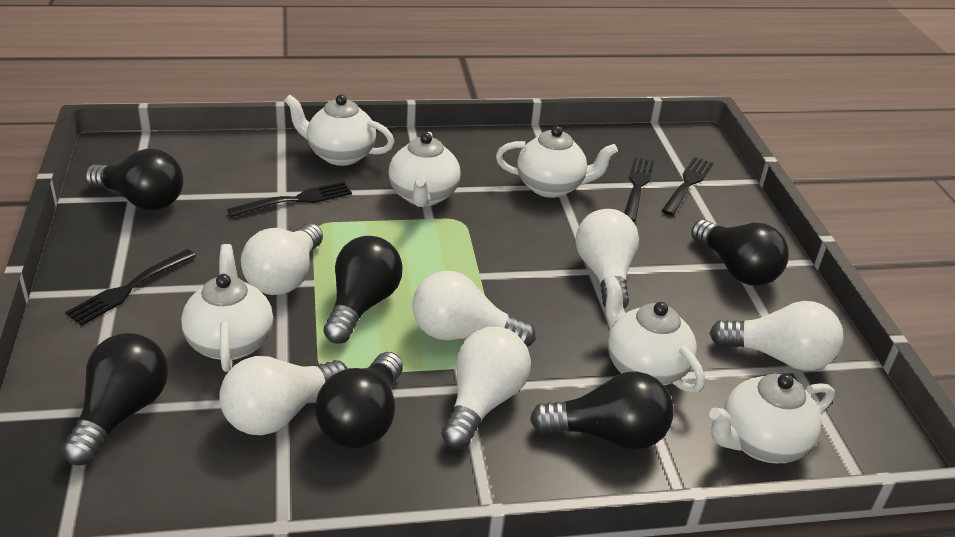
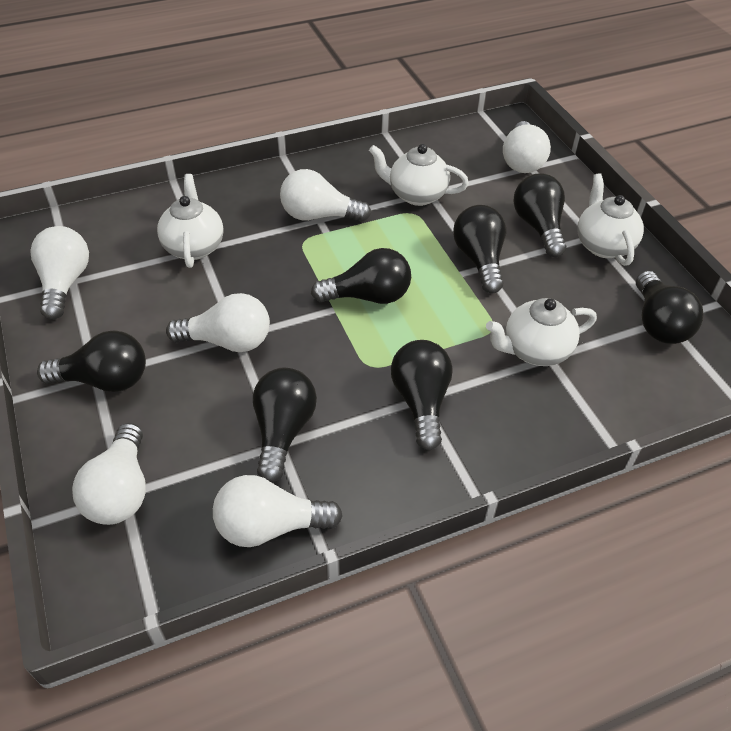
black fork: [65,249,196,326] [227,181,352,217] [624,157,654,222] [661,157,713,216] = 4 -> none = 0
black light bulb: [62,333,168,466] [85,149,183,210] [315,352,403,448] [323,236,403,344] [530,372,674,450] [691,220,789,285] = 6 -> [37,330,146,392] [253,368,317,482] [311,248,411,304] [391,340,453,450] [453,205,506,293] [513,174,566,257] [636,271,704,344] = 7
white teapot: [181,244,273,372] [284,94,394,166] [389,132,461,207] [496,126,618,198] [604,275,705,393] [709,374,835,463] = 6 -> [157,174,224,268] [369,144,469,206] [486,298,597,366] [577,173,644,266] = 4

